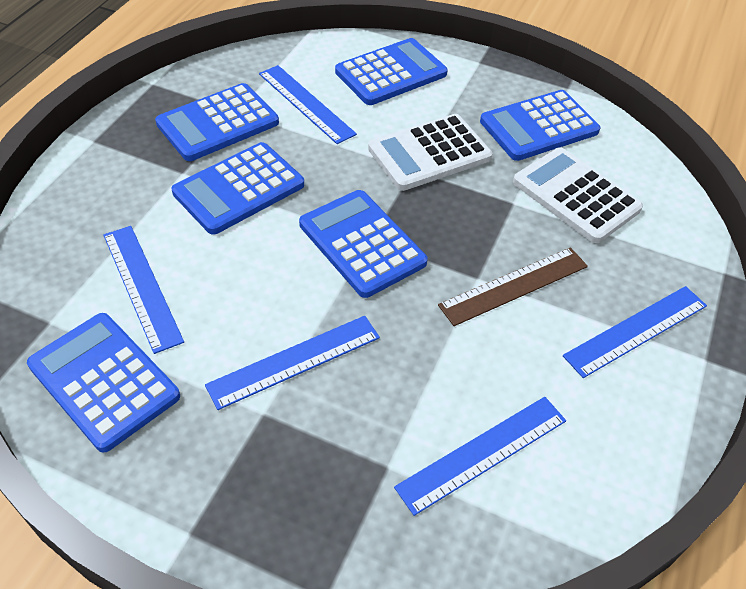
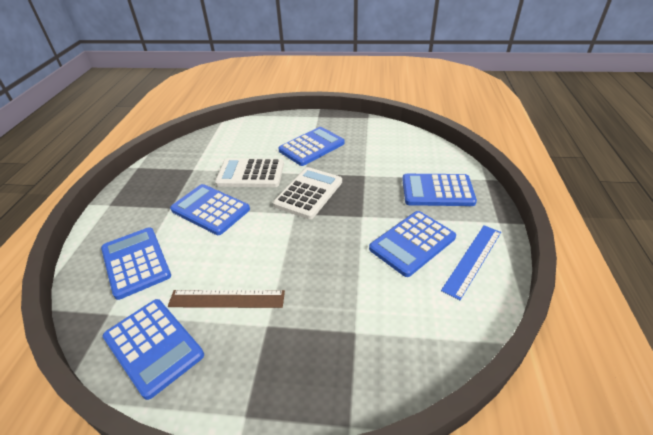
blue ruler: [103,226,184,354] [205,316,380,410] [259,65,357,144] [394,397,566,516] [563,286,707,378] = 5 -> [441,225,501,300] = 1

